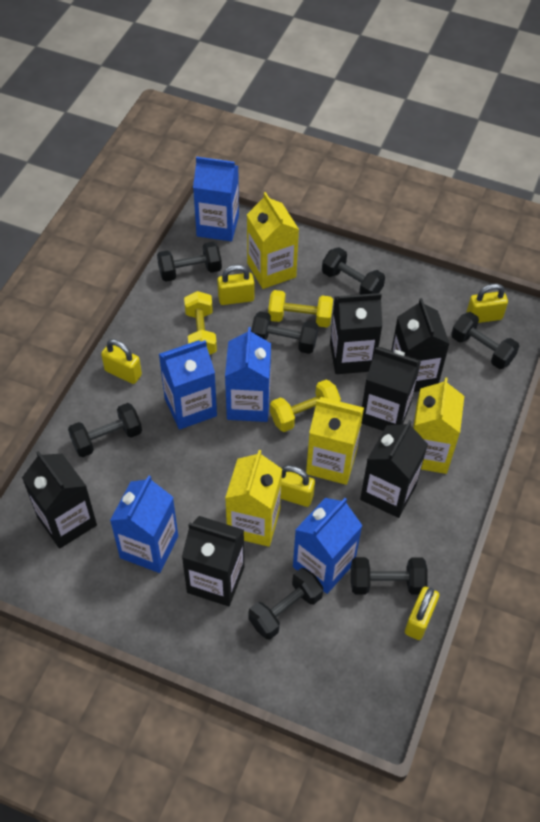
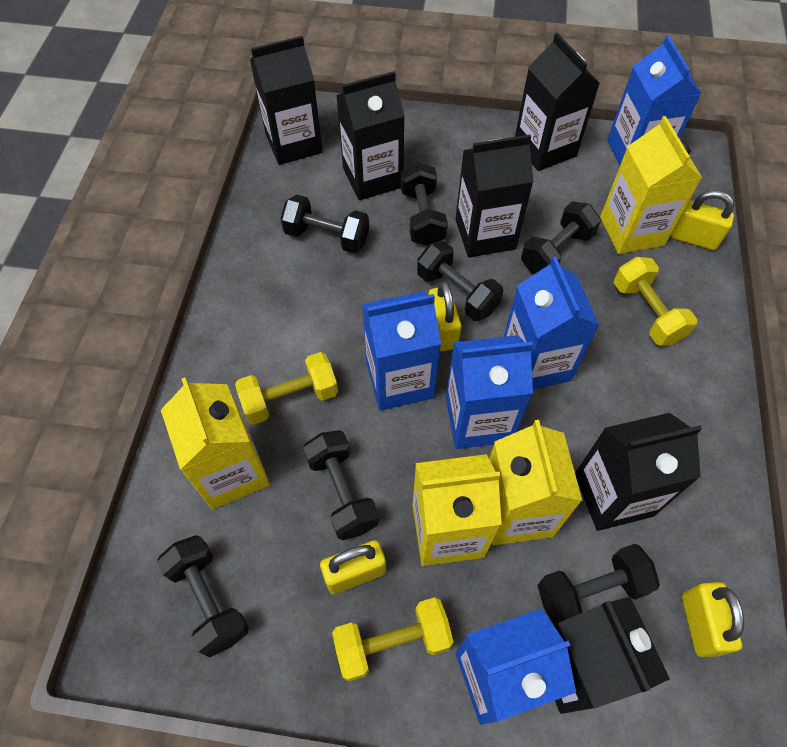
yellow padlock: [101,339,142,384] [217,265,254,305] [281,465,315,507] [405,587,439,640] [466,284,508,323] = 5 -> [320,540,386,594] [429,281,461,351] [671,190,734,250] [682,582,744,657] = 4

